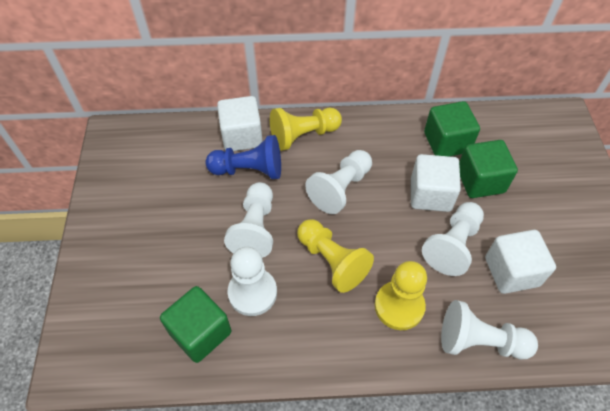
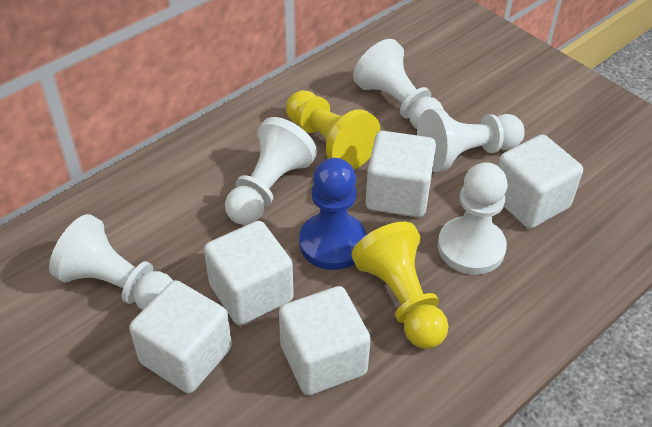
green cube: [160,286,232,363] [424,101,480,157] [459,140,518,198] = 3 -> none = 0
white cube: [217,96,263,151] [411,154,461,212] [485,230,556,294] = 3 -> [129,280,232,393] [204,221,294,325] [279,286,371,396] [365,131,436,217] [498,134,583,229] = 5
yellow pawn: [270,108,342,151] [297,219,374,293] [375,261,427,330] = 3 -> [286,90,380,169] [351,222,448,349] = 2

